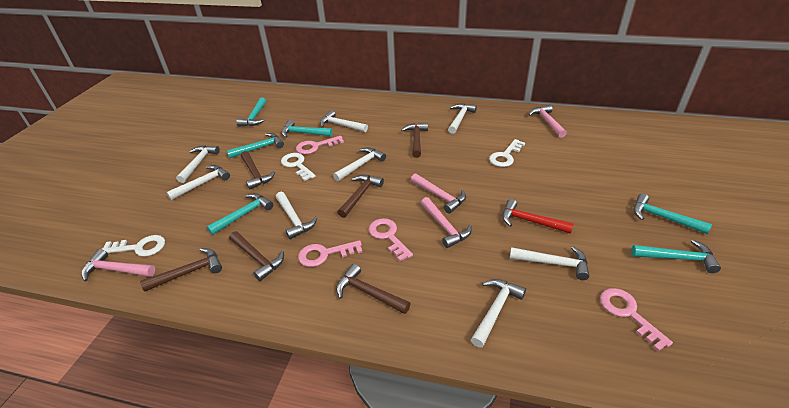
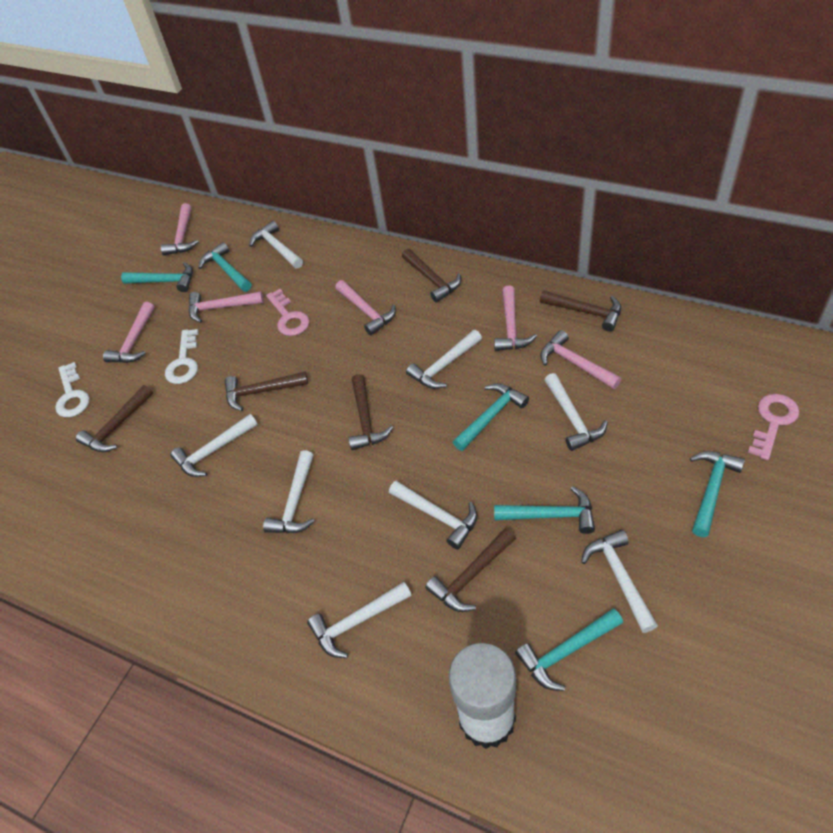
pink hammer: [81,249,155,282] [411,174,466,214] [421,197,472,248] [528,105,567,138] = 4 -> [103,302,155,363] [161,203,199,255] [188,291,264,323] [335,280,396,336] [494,286,537,351] [540,330,621,389] = 6
pink key: [296,136,344,154] [298,240,362,267] [369,218,413,261] [600,288,673,351] = 4 -> [266,289,310,336] [748,394,800,460] = 2
red hammer: [502,199,574,234] = 1 -> none = 0
white glue stick: none = 0 -> [449,643,516,749] = 1
white key: [102,235,165,257] [281,153,316,181] [489,139,525,167] = 3 -> [55,362,90,417] [165,329,199,384] = 2

